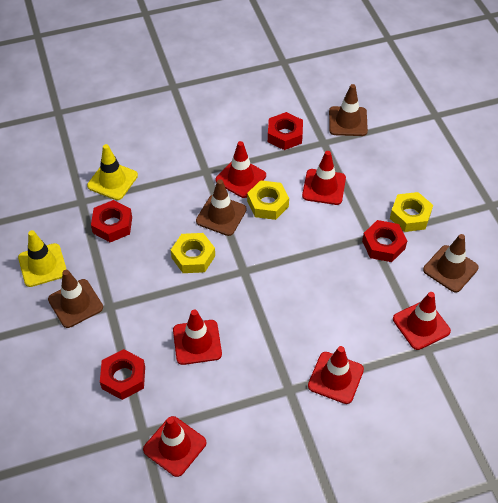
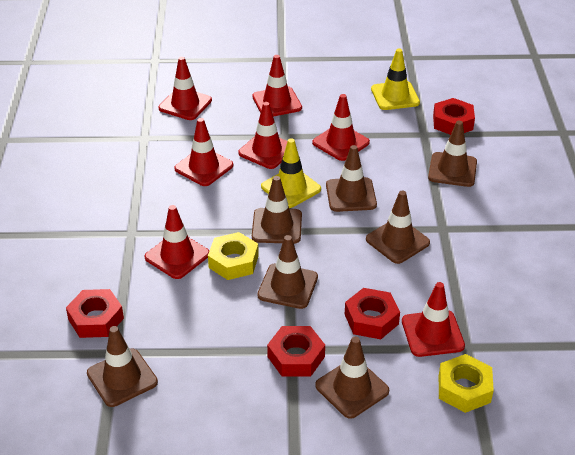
brown traffic cone: [48,270,103,328] [196,179,247,236] [329,84,368,136] [423,234,479,292] = 4 -> [87,326,158,407] [252,176,302,244] [257,235,318,309] [315,337,389,419] [326,145,377,212] [366,191,430,264] [428,121,477,187] = 7
red traffic cone: [143,416,206,477] [173,309,222,365] [215,141,266,198] [302,151,346,205] [308,346,364,404] [393,292,451,350] = 6 -> [145,205,209,279] [158,57,212,120] [174,118,233,186] [238,102,287,169] [252,55,302,117] [312,94,370,161] [402,282,465,357] = 7
yellow nut: [171,233,215,273] [247,180,289,220] [390,192,433,232] = 3 -> [208,232,259,280] [439,354,494,413] = 2

